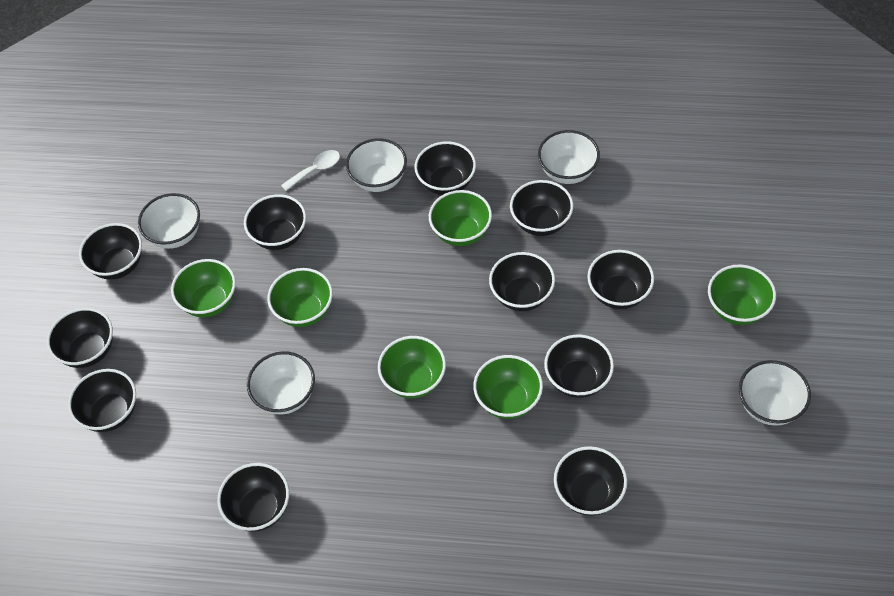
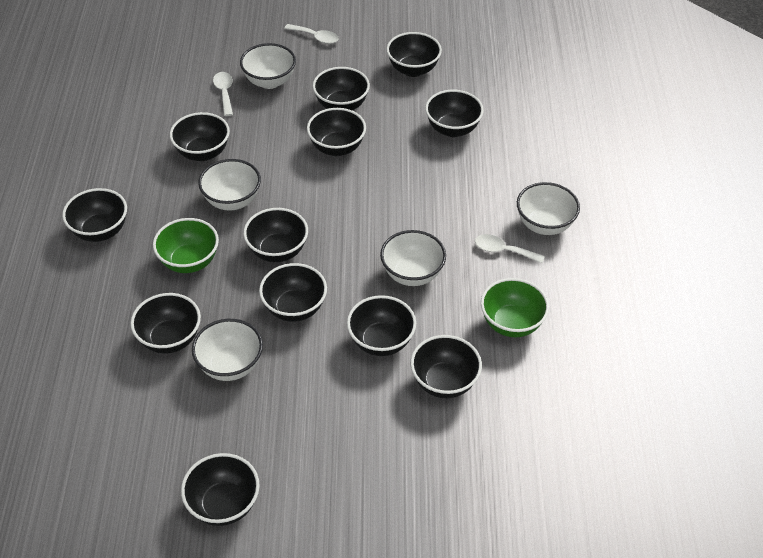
black bowl: [47,308,113,368] [68,369,136,432] [79,223,142,280] [217,463,289,532] [244,194,306,250] [415,141,476,195] [489,252,555,311] [510,180,573,236] [544,334,614,398] [554,446,627,516] [587,250,654,309] = 11 -> [62,188,127,242] [131,293,201,353] [170,112,230,161] [181,453,260,526] [243,208,308,262] [259,263,327,322] [307,108,366,156] [313,67,370,110] [347,295,416,356] [387,32,442,77] [411,335,482,398] [425,90,484,137] = 12
green bowl: [171,259,236,317] [267,268,333,327] [378,336,446,398] [429,190,492,246] [473,355,543,419] [708,265,776,325] = 6 -> [153,218,219,273] [481,278,549,337] = 2
white spoon: [281,150,340,191] = 1 -> [213,72,233,116] [284,24,339,44] [475,234,545,263] = 3

